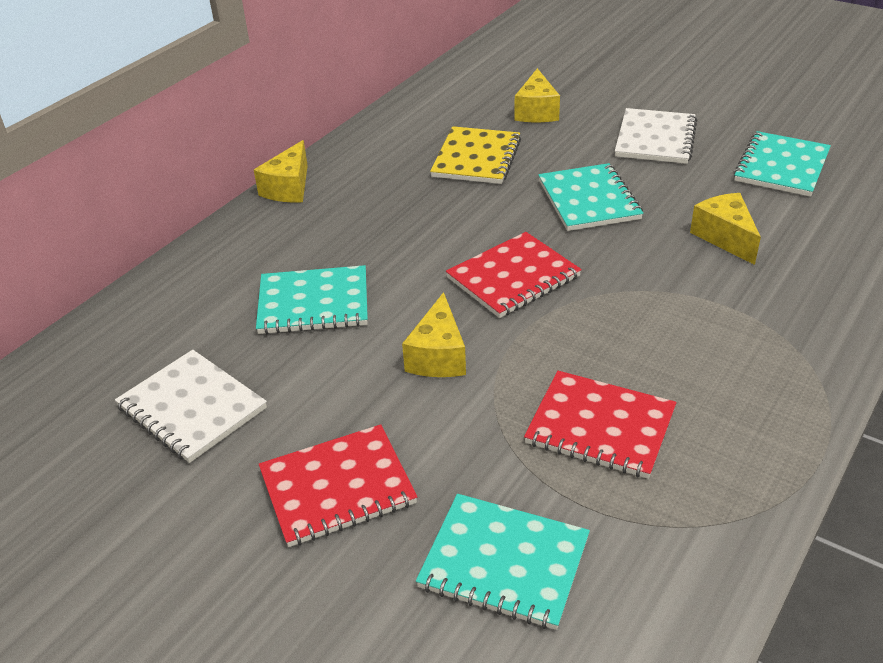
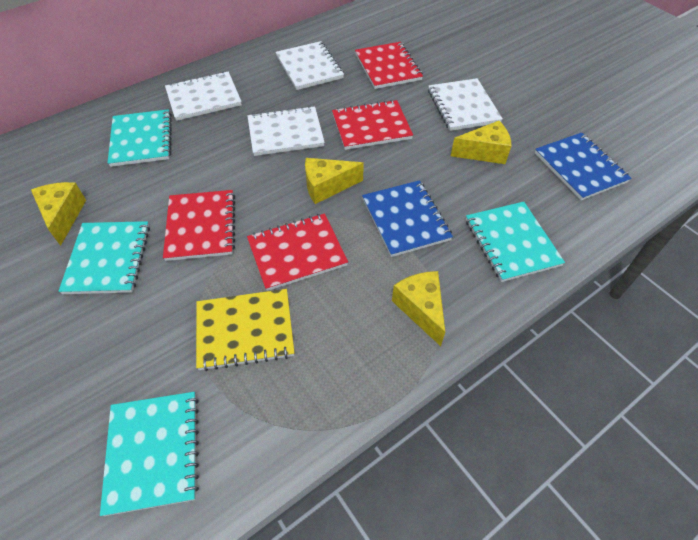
blue notebook: none = 0 -> [362,180,453,257] [535,132,632,200] = 2
red notebook: [259,424,418,547] [446,232,582,318] [524,371,677,479] = 3 -> [163,190,235,261] [247,213,348,291] [332,100,413,150] [355,42,423,89] = 4
white notebook: [115,350,267,463] [615,108,697,164] = 2 -> [165,71,242,121] [247,106,325,156] [276,41,344,90] [428,78,503,131] = 4

